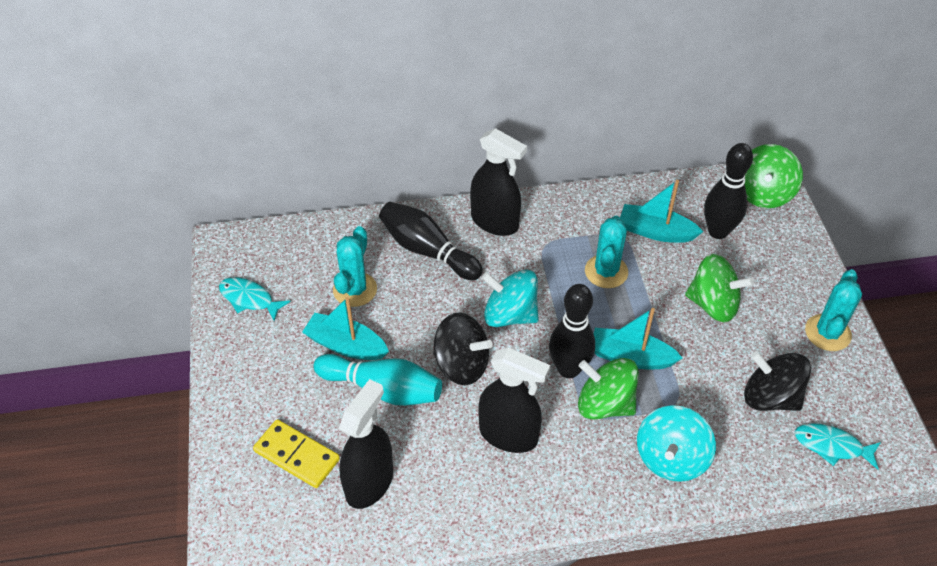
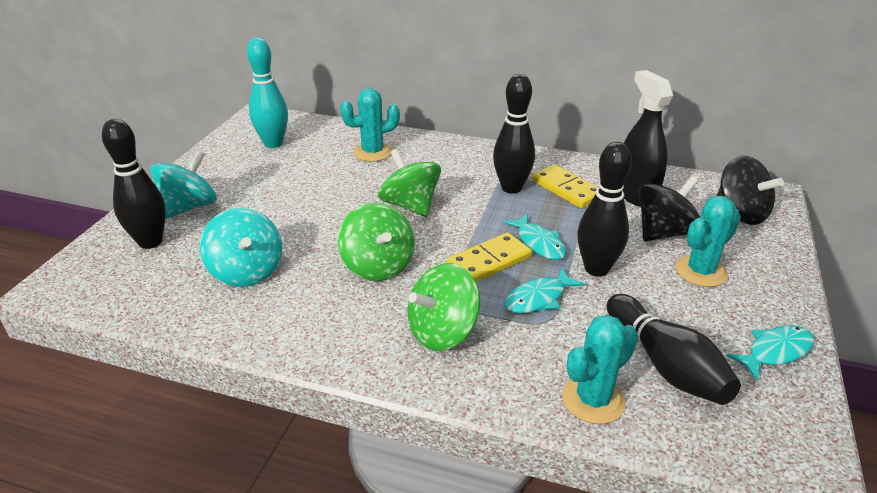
black bowling pin: [379,202,483,280] [549,284,595,378] [704,143,753,239] = 3 -> [102,119,166,249] [493,74,535,194] [578,142,632,277] [607,294,741,405] = 4
black spray bottle: [339,379,393,509] [470,128,527,236] [478,347,550,453] = 3 -> [622,70,673,207] = 1
turquoise boat: [302,297,389,360] [594,308,683,369] [620,180,703,243] = 3 -> none = 0
turquoise fish: [219,277,291,321] [795,423,881,470] = 2 -> [503,214,566,260] [504,268,585,314] [727,325,815,380] = 3
yellow domino: [253,419,340,488] = 1 -> [447,233,532,282] [532,164,599,209] = 2

